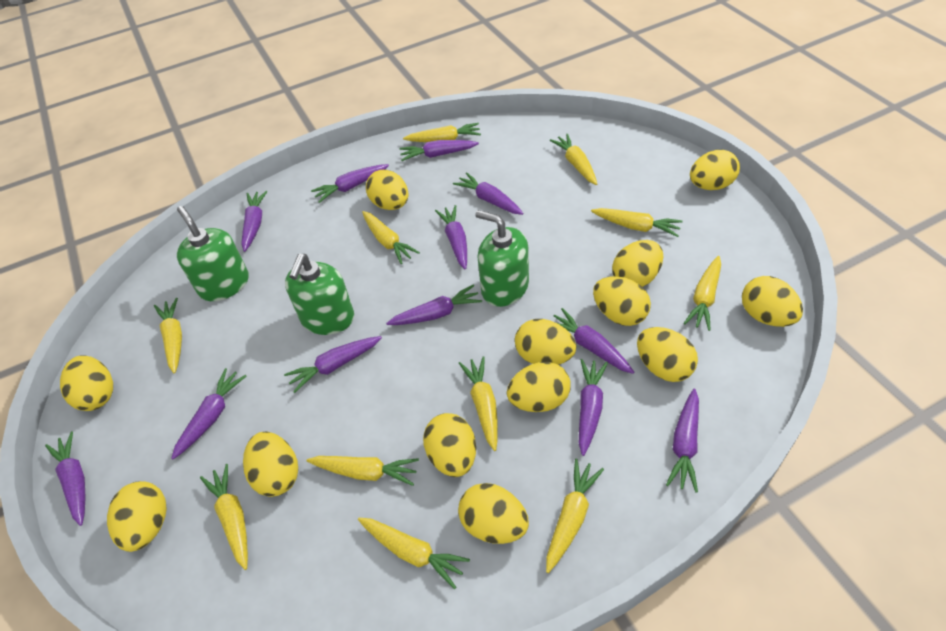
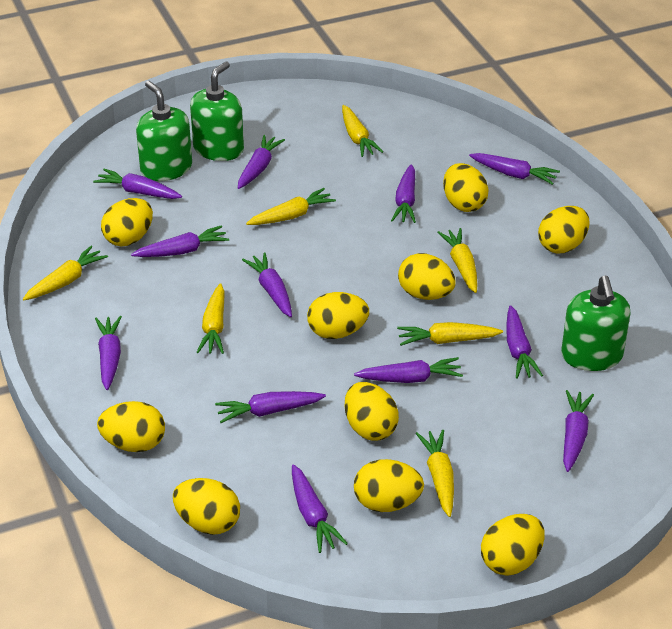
yellow carrot: [154,298,182,373] [200,464,248,570] [307,456,419,486] [358,518,470,589] [362,211,420,264] [403,123,481,142] [459,356,498,451] [546,459,604,573] [550,134,597,185] [591,208,683,237] [684,256,721,331] = 11 -> [23,246,108,300] [197,283,225,354] [246,188,336,225] [342,105,383,157] [397,322,503,346] [416,430,454,517] [437,228,478,293] = 7
yellow egg: [60,355,113,411] [107,481,167,552] [243,432,298,497] [366,169,408,210] [423,413,476,477] [458,483,529,544] [507,362,571,412] [515,319,576,365] [593,276,651,326] [612,240,663,287] [637,327,698,382] [690,150,740,190] [742,276,803,327] = 13 -> [97,401,165,452] [101,198,153,246] [173,478,240,535] [307,292,369,339] [345,382,399,440] [354,459,424,512] [398,253,456,300] [443,163,489,212] [481,514,544,576] [538,206,589,254] = 10

